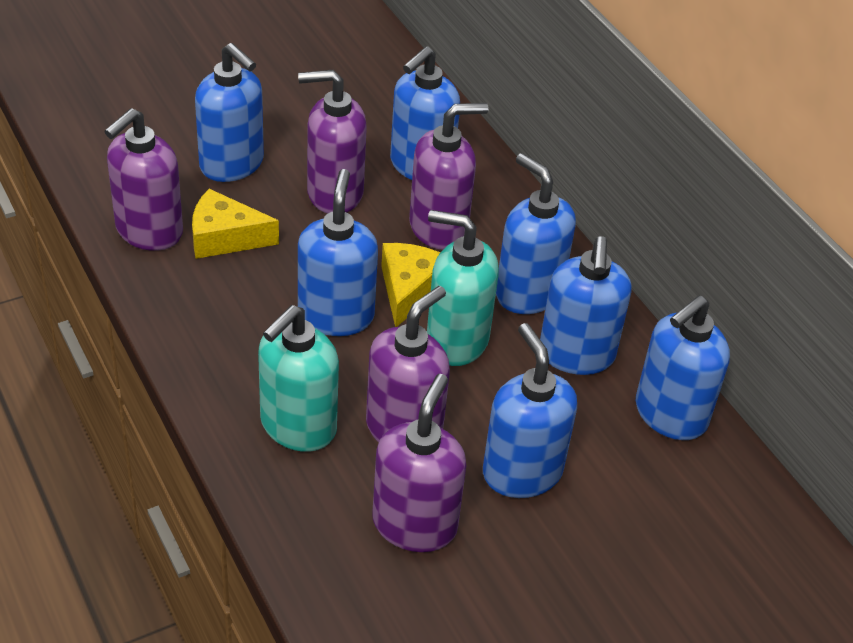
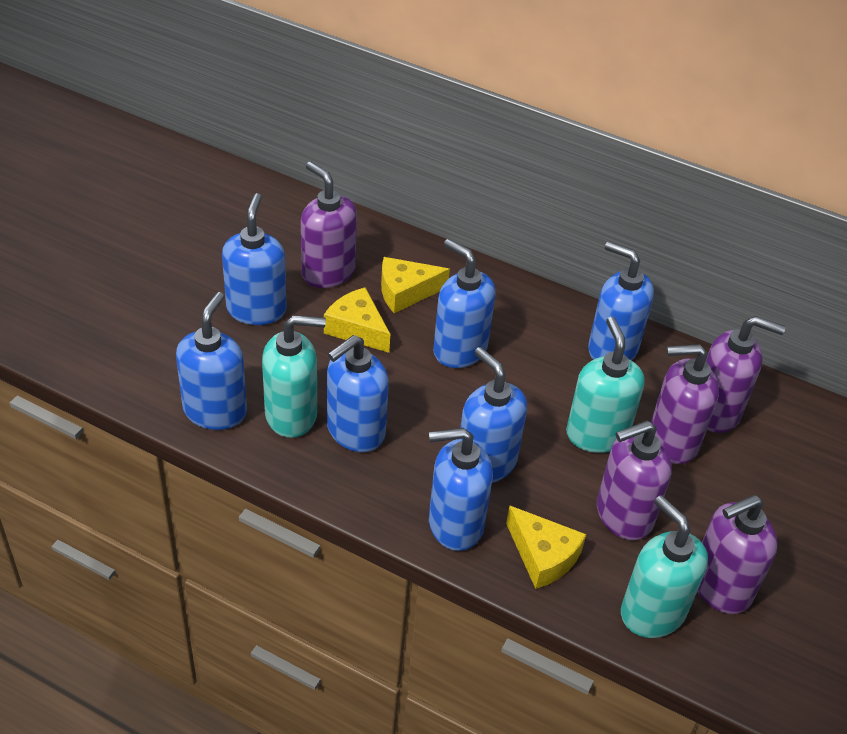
turquoise soap dispenser: [258,305,339,452] [427,210,499,366] = 2 -> [262,315,326,438] [566,316,645,453] [621,495,708,638] = 3
yellow cheese: [192,189,279,259] [381,243,440,327] = 2 -> [324,287,390,353] [381,257,450,313] [506,505,586,589] = 3

